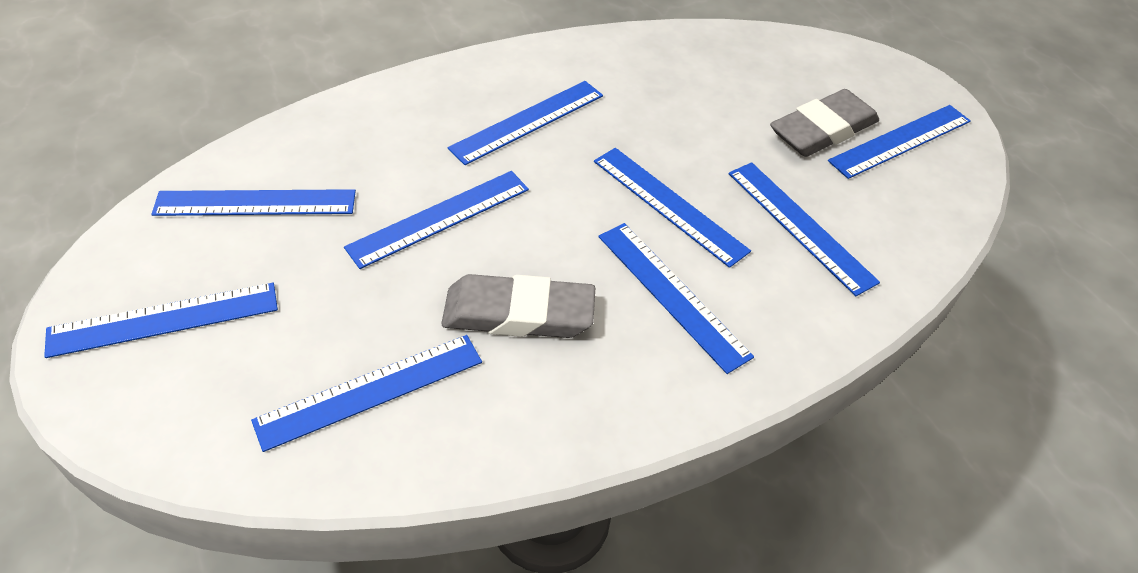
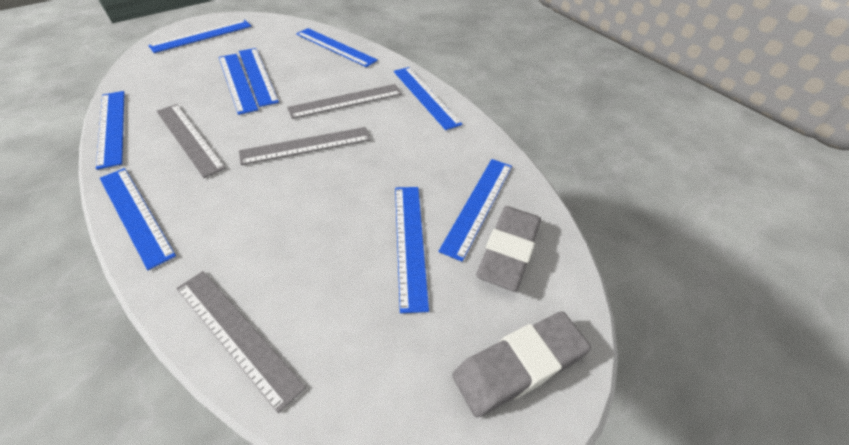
grey ruler: none = 0 -> [156,104,226,178] [176,271,306,413] [239,127,371,165] [287,84,402,119] = 4

